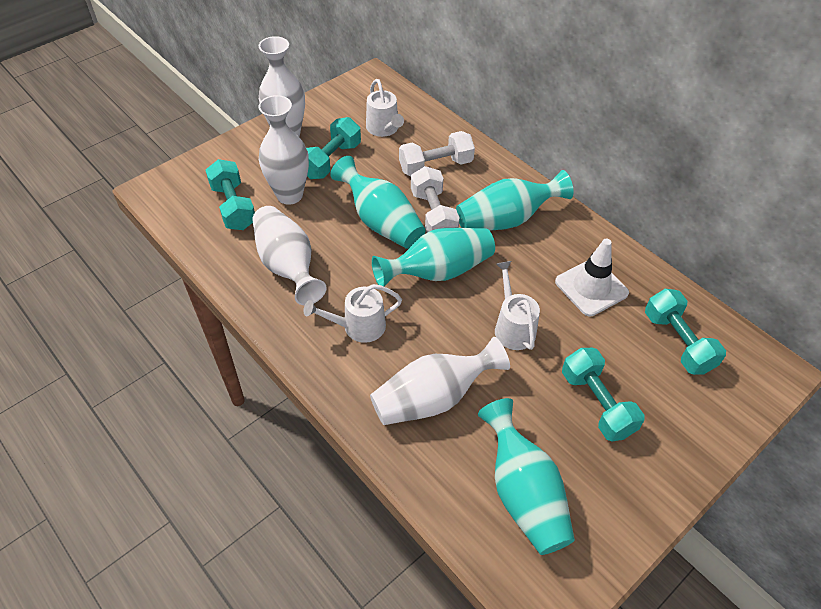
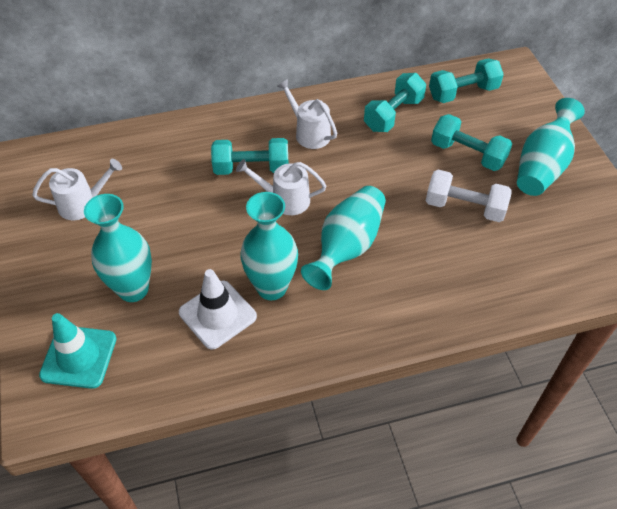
turquoise traffic cone: none = 0 -> [39,313,116,389] = 1
white dumbbell: [399,131,475,176] [411,166,460,233] = 2 -> [426,170,512,222] = 1
white vase: [252,206,327,305] [258,95,309,205] [259,36,305,137] [370,337,510,425] = 4 -> none = 0

